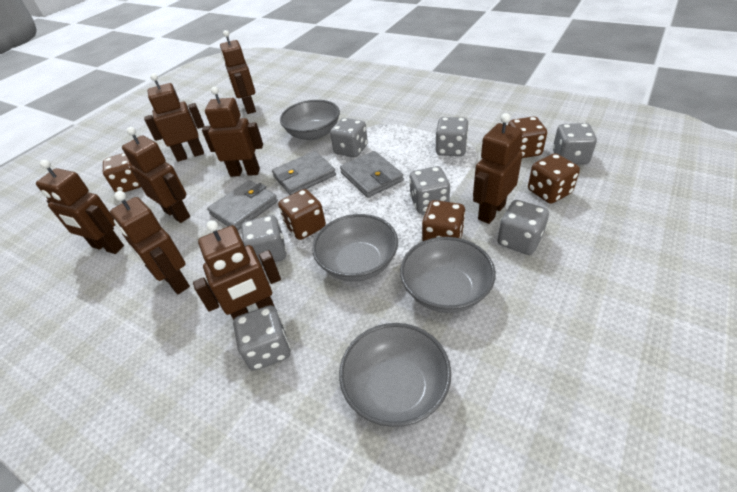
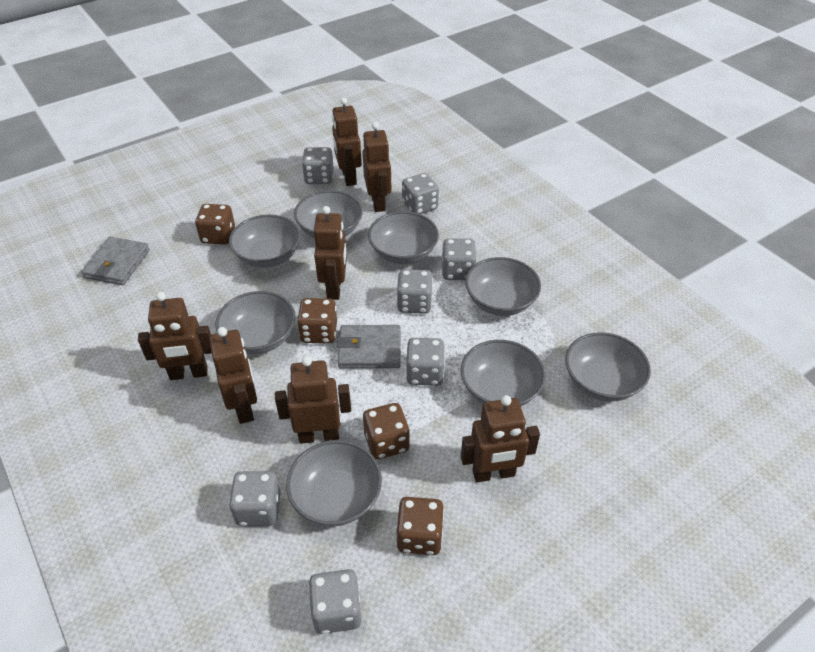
brown dice: [103,153,141,193] [278,189,326,240] [422,200,466,241] [508,116,547,158] [528,153,580,204] = 5 -> [195,204,235,245] [297,298,337,344] [363,403,410,459] [397,497,444,555] = 4
brown robot: [36,160,124,254] [110,191,190,294] [122,127,190,223] [144,73,204,162] [193,220,281,320] [202,87,263,177] [220,30,256,114] [473,113,523,224] = 8 -> [138,292,212,380] [209,327,257,424] [275,356,351,444] [314,206,347,300] [332,98,362,186] [363,122,391,212] [461,395,540,482] = 7
grey bowl: [280,100,340,141] [312,214,398,281] [339,323,451,427] [400,237,496,313] = 4 -> [216,291,296,354] [229,214,301,268] [286,440,382,526] [294,190,363,238] [368,211,439,264] [461,340,546,406] [465,257,541,316] [565,332,651,402] = 8
grey wallet: [207,180,278,230] [272,151,336,195] [340,151,404,198] = 3 -> [81,237,150,285] [337,325,401,369] = 2

